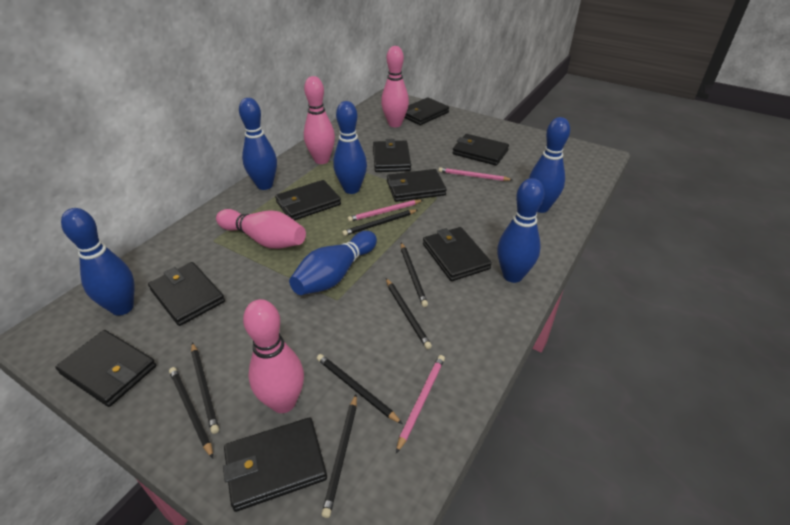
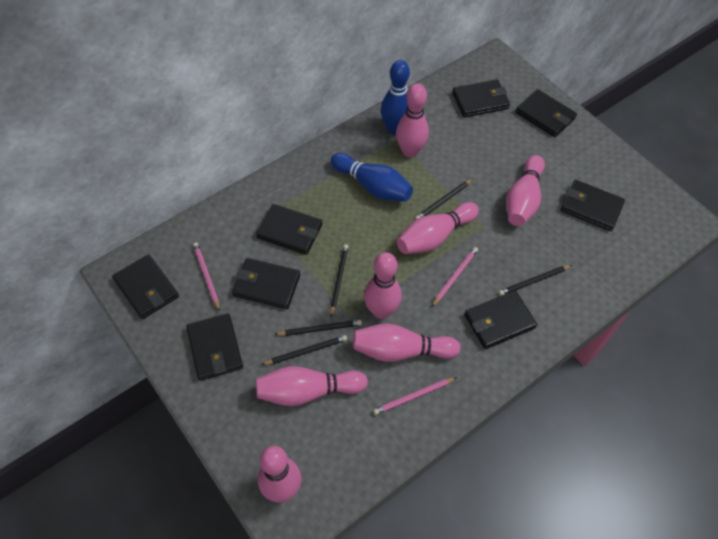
black pencil: [169,367,213,458] [191,343,219,434] [317,354,402,424] [322,394,357,518] [342,210,417,236] [386,278,432,349] [401,243,428,307] = 7 -> [262,335,347,365] [274,320,362,336] [330,244,349,317] [415,179,473,219] [499,265,572,296] = 5
black wallet: [55,330,156,407] [148,262,225,326] [223,418,327,512] [275,180,341,221] [373,139,411,172] [387,169,447,202] [404,97,449,125] [423,227,492,281] [452,134,509,166] = 9 -> [112,254,179,319] [186,313,243,381] [232,258,300,309] [256,204,322,255] [452,79,510,118] [464,291,537,349] [516,89,577,137] [561,180,625,231] = 8
blue bowling pin: [61,208,134,316] [239,98,277,190] [289,231,377,295] [333,101,367,194] [497,178,544,283] [529,117,570,213] = 6 -> [331,153,413,202] [381,60,410,135] = 2
pink bowling pin: [216,209,306,249] [243,299,304,413] [304,76,335,164] [381,46,409,127] = 4 -> [256,366,368,406] [258,446,302,502] [353,323,460,362] [364,252,402,319] [396,83,429,158] [397,202,479,254] [506,155,545,226] = 7

